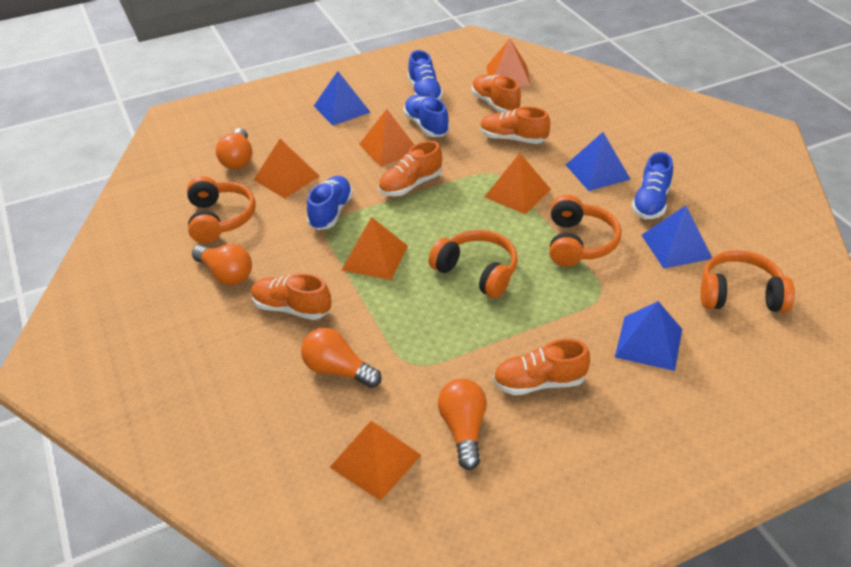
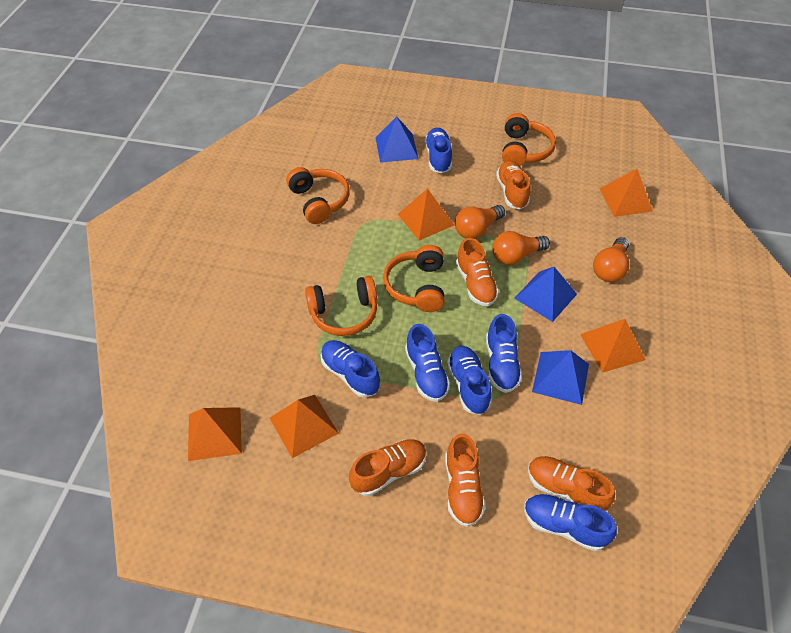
blue pyramid: [314,71,371,126] [566,132,630,191] [615,301,682,371] [642,205,712,269] = 4 -> [375,117,418,163] [514,267,577,322] [532,350,589,405] = 3
blue shoe: [307,176,353,230] [403,95,449,137] [408,50,443,100] [632,152,673,219] = 4 -> [321,340,380,398] [405,324,450,402] [425,128,452,173] [447,346,491,415] [486,314,522,393] [524,494,617,551] = 6
orange light bulb: [192,244,252,285] [216,128,252,169] [301,328,382,388] [438,379,487,470] = 4 -> [455,205,505,239] [492,231,550,265] [593,237,629,282] = 3
orange pyramid: [254,139,319,198] [330,421,421,501] [342,217,408,280] [359,109,415,167] [484,153,551,214] [486,38,531,86] = 6 -> [188,407,242,461] [270,395,339,458] [398,188,454,241] [580,319,646,373] [599,169,653,217] = 5

